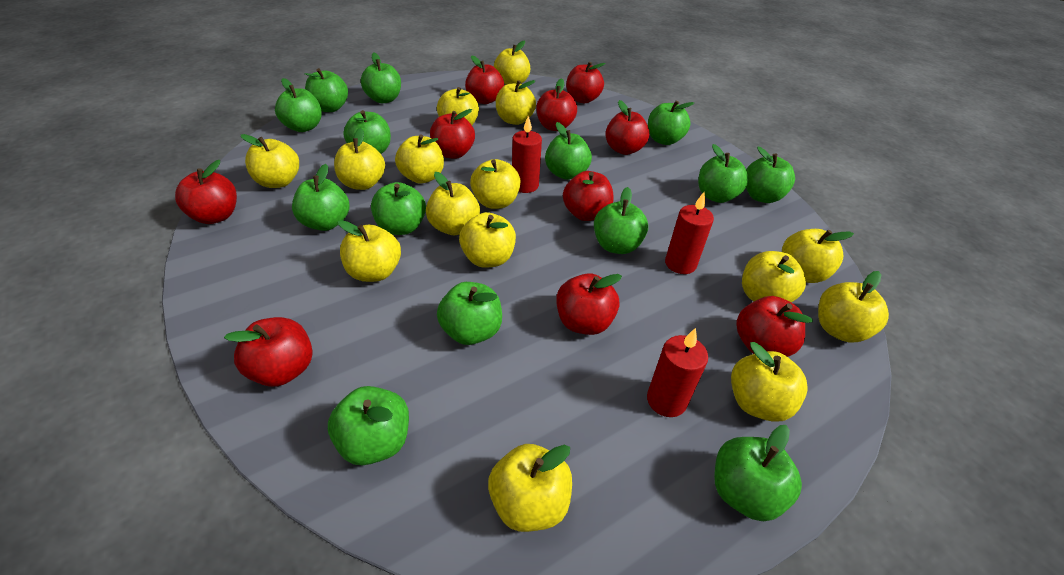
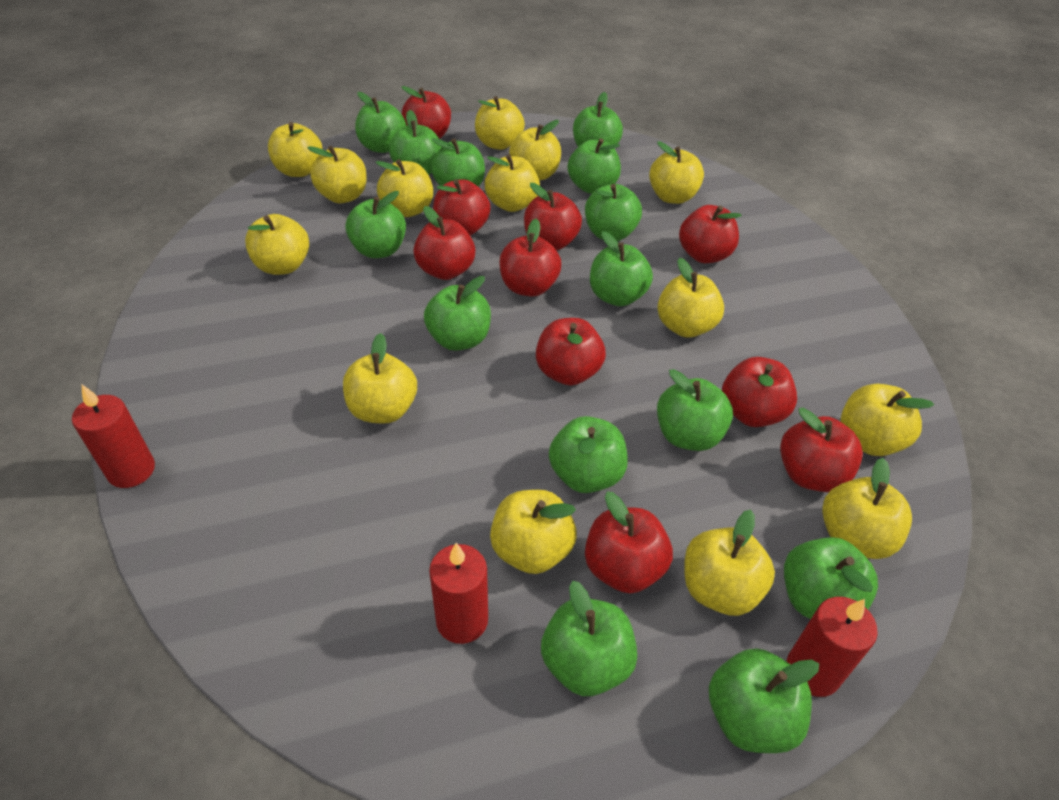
yellow apple: [241,134,299,188] [334,128,385,190] [338,220,401,282] [395,134,444,184] [426,172,480,235] [437,87,479,125] [459,212,516,268] [470,159,521,209] [488,444,572,532] [494,40,530,85] [496,80,536,125] [731,342,808,422] [742,251,806,302] [782,229,854,283] [818,271,889,342] = 15 -> [245,214,309,275] [268,122,323,177] [307,146,367,203] [343,333,417,424] [376,159,433,217] [475,96,525,150] [485,154,540,212] [490,490,576,574] [509,120,561,180] [649,141,704,204] [657,258,724,338] [684,510,775,616] [822,458,912,559] [840,384,934,456] = 14

